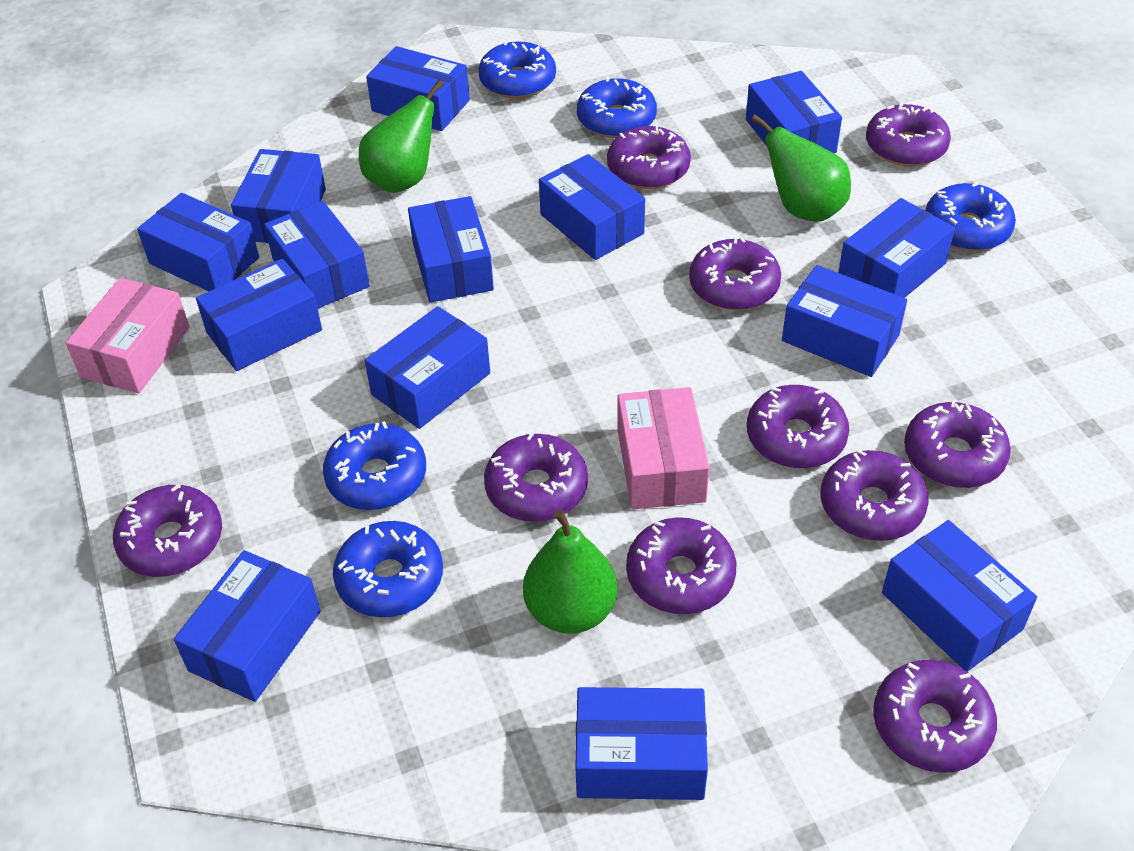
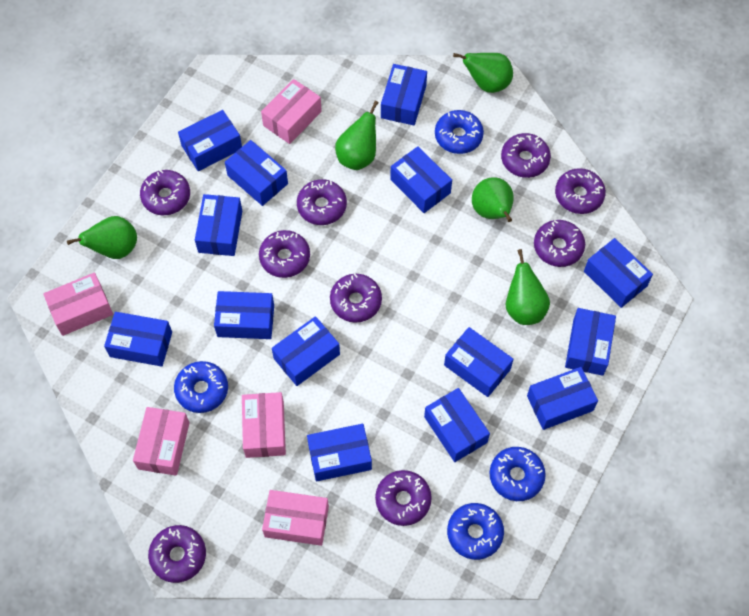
blue donut: [323,421,426,510] [333,521,443,617] [478,41,556,99] [577,77,657,138] [926,182,1016,251] = 5 -> [174,361,228,413] [435,110,484,154] [447,503,504,560] [490,447,546,501] = 4
green pear: [359,79,444,193] [523,509,618,634] [751,114,851,222] = 3 -> [67,216,137,259] [335,100,379,170] [453,53,513,93] [472,177,514,222] [506,249,550,325] = 5
pink box: [66,278,190,393] [617,387,710,509] = 2 -> [43,273,113,336] [133,407,190,476] [242,392,286,458] [261,79,322,144] [262,490,329,546] = 5
purple donut: [113,484,222,577] [484,432,588,522] [607,126,691,189] [626,517,736,614] [689,236,781,310] [747,385,849,469] [821,449,929,541] [866,102,951,166] [873,660,997,773] [904,400,1011,488] = 10 -> [140,170,190,215] [148,525,206,583] [259,230,310,278] [297,179,347,225] [330,274,382,323] [375,470,432,526] [501,133,551,178] [534,220,585,267] [555,168,606,214] = 9

